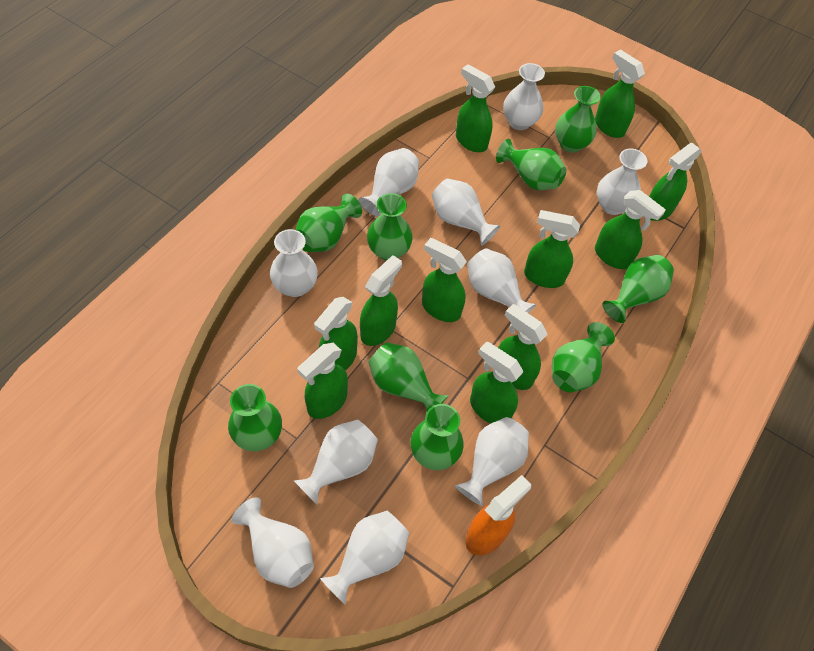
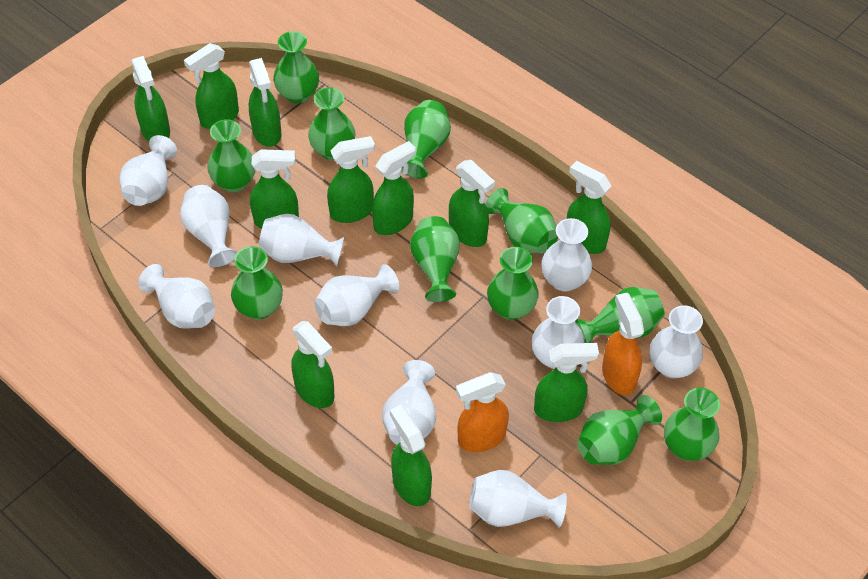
green vase: [228,384,282,451] [295,194,362,252] [367,193,413,261] [368,342,449,412] [411,404,464,470] [496,139,567,190] [552,322,615,392] [555,86,601,153] [603,255,674,323] = 9 -> [207,119,255,192] [231,246,283,320] [273,31,319,104] [308,87,356,160] [402,100,451,179] [410,216,460,302] [485,188,558,254] [487,247,539,320] [575,287,665,343] [577,395,662,465] [664,388,720,461] = 11
orange spray bottle: [466,475,531,555] = 1 -> [456,372,509,452] [602,293,644,395] = 2

